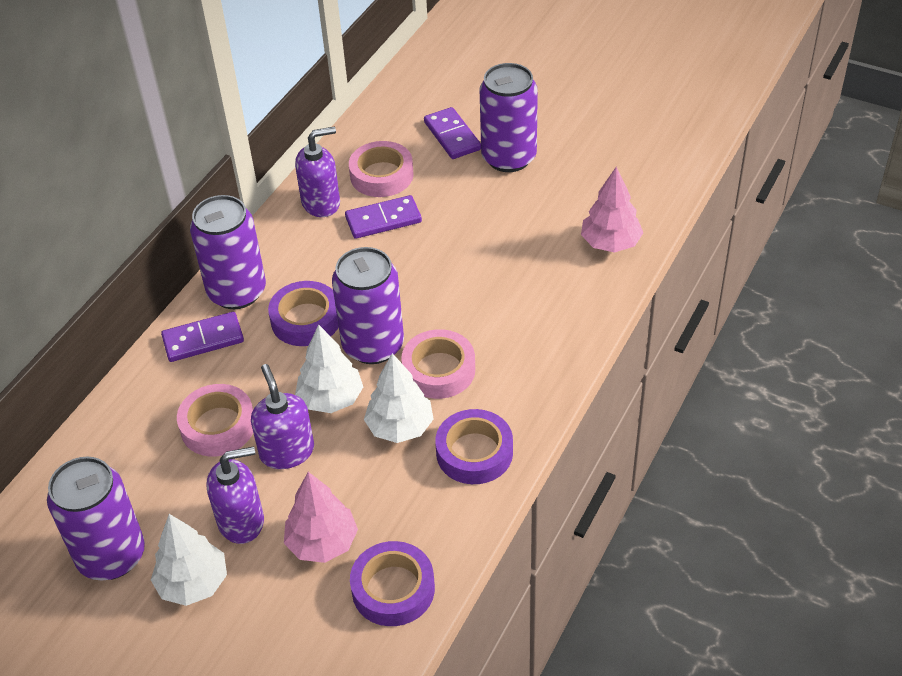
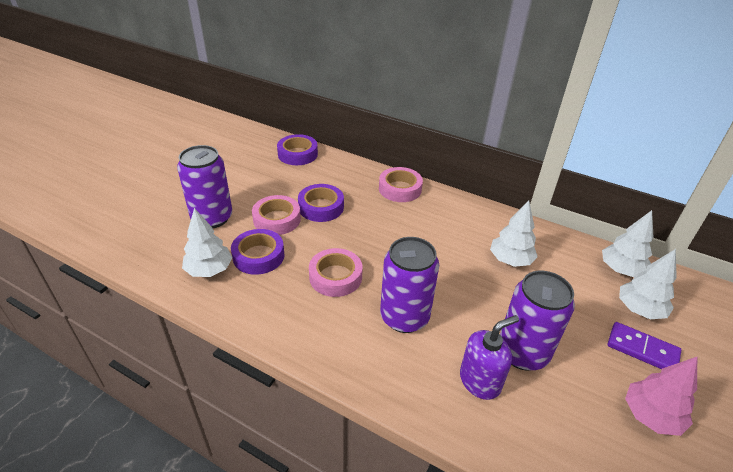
pink tree: [284,472,358,563] [581,167,643,253] = 2 -> [625,357,697,436] = 1
purple can: [47,457,145,580] [190,195,266,309] [332,247,404,364] [479,63,538,172] = 4 -> [177,145,232,228] [380,237,439,333] [500,271,575,371] = 3
purple domino: [161,312,244,362] [345,195,422,239] [424,107,481,159] = 3 -> [607,322,681,369] = 1
purple soap dispenser: [206,446,264,544] [251,364,314,469] [295,127,340,217] = 3 -> [460,315,519,400] = 1
white tree: [151,514,227,606] [295,325,363,413] [364,353,434,443] = 3 -> [182,208,233,277] [490,200,538,267] [602,210,653,277] [619,249,677,319] = 4

